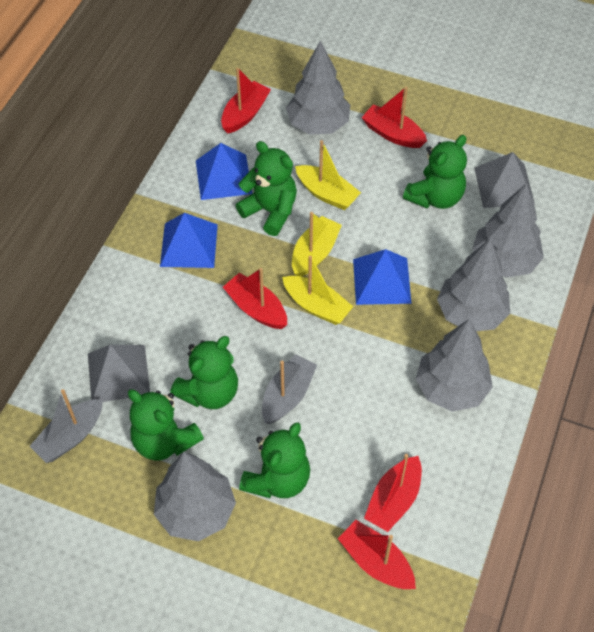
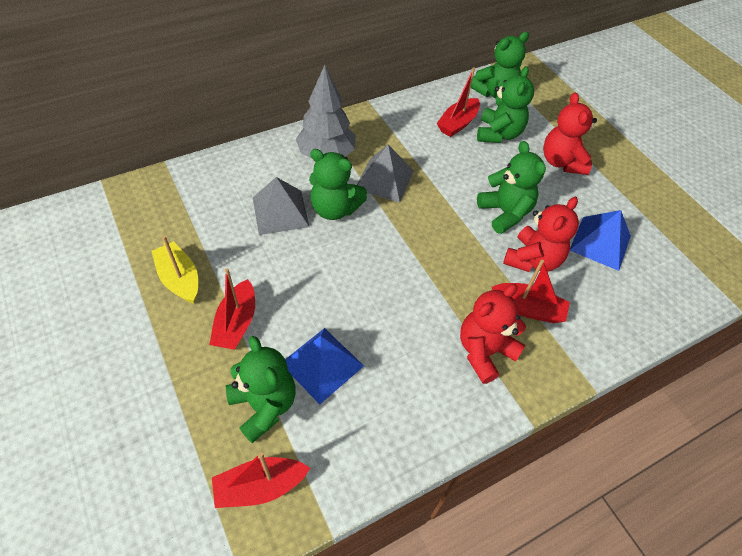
blue pyramid: [160,213,218,268] [196,143,253,200] [353,249,412,305] = 3 -> [285,328,364,404] [570,210,631,271] = 2
grey boat: [29,389,103,463] [262,354,317,424] = 2 -> none = 0
grey tree: [154,452,236,541] [286,41,350,135] [416,319,493,412] [437,238,510,331] [472,183,544,278] = 5 -> [296,65,356,158] = 1
red boat: [221,68,271,134] [223,268,287,329] [338,520,416,589] [362,87,427,148] [364,454,422,532] = 5 -> [209,268,255,350] [212,452,310,508] [437,68,480,137] [492,259,570,323] = 4
red teddy bear: none = 0 -> [460,284,526,384] [503,197,579,272] [543,93,597,175] = 3
yellow boat: [282,256,353,325] [292,212,342,276] [295,140,361,210] = 3 -> [152,236,198,304] = 1

